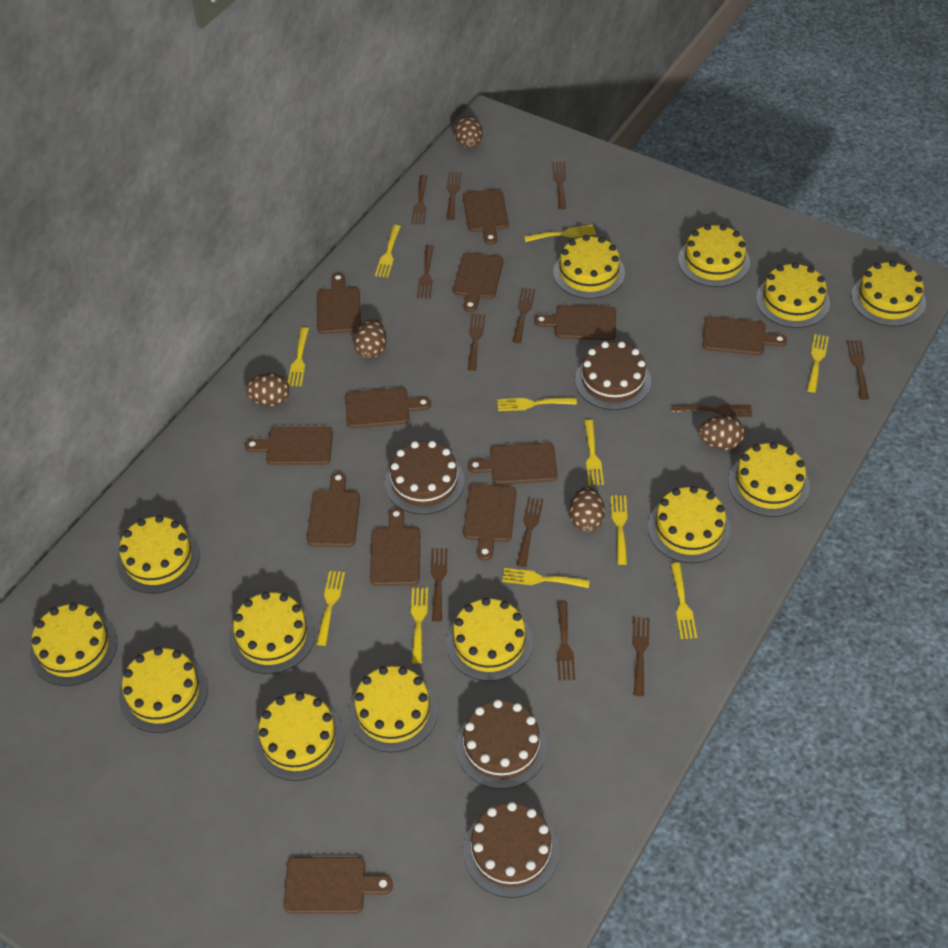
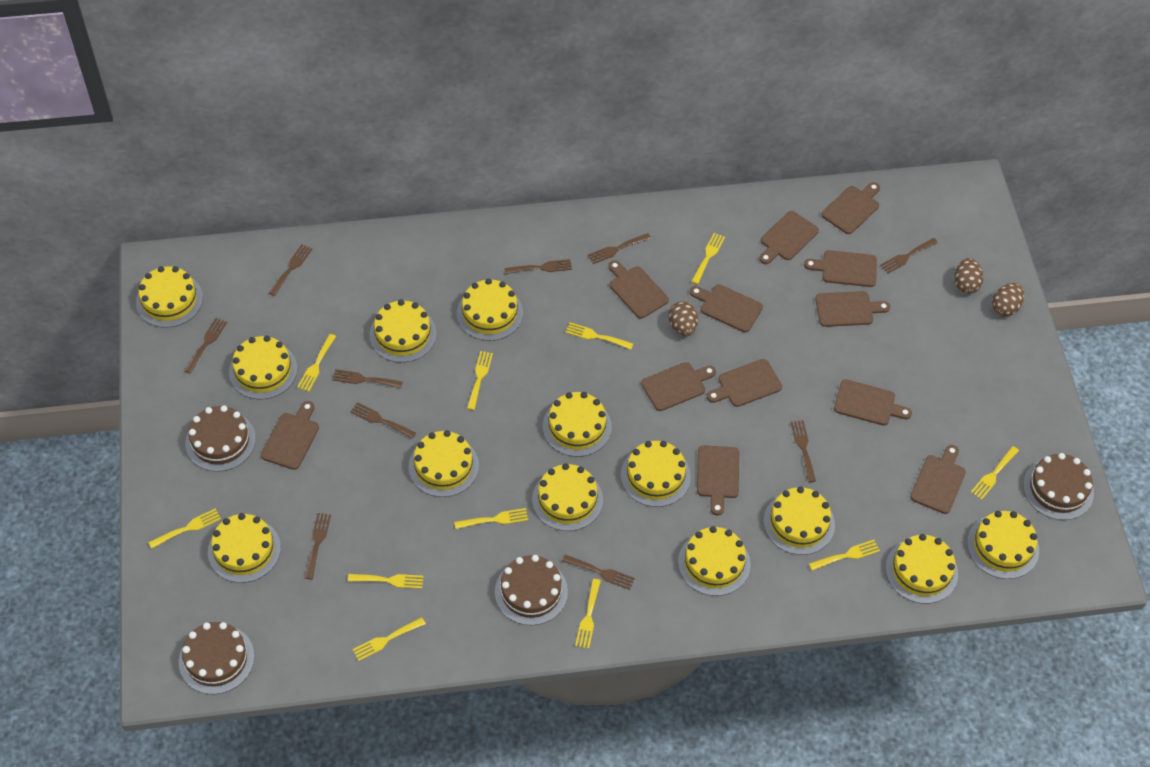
brown egg: [245,373,290,407] [354,319,387,359] [454,116,483,148] [569,487,605,532] [699,415,745,450] = 5 -> [669,301,698,336] [954,258,983,294] [992,283,1024,317] = 3
brown fork: [411,175,428,225] [417,244,434,299] [431,548,447,621] [446,172,461,220] [467,314,485,371] [513,288,535,343] [517,497,543,567] [552,162,566,209] [557,601,575,681] [632,617,650,696] [672,404,752,417] [847,341,869,400] = 12 -> [184,318,227,374] [269,244,312,296] [304,513,331,580] [332,369,403,388] [350,402,416,439] [505,259,572,274] [562,555,635,590] [588,233,651,264] [791,420,816,482] [880,238,938,274] = 10

